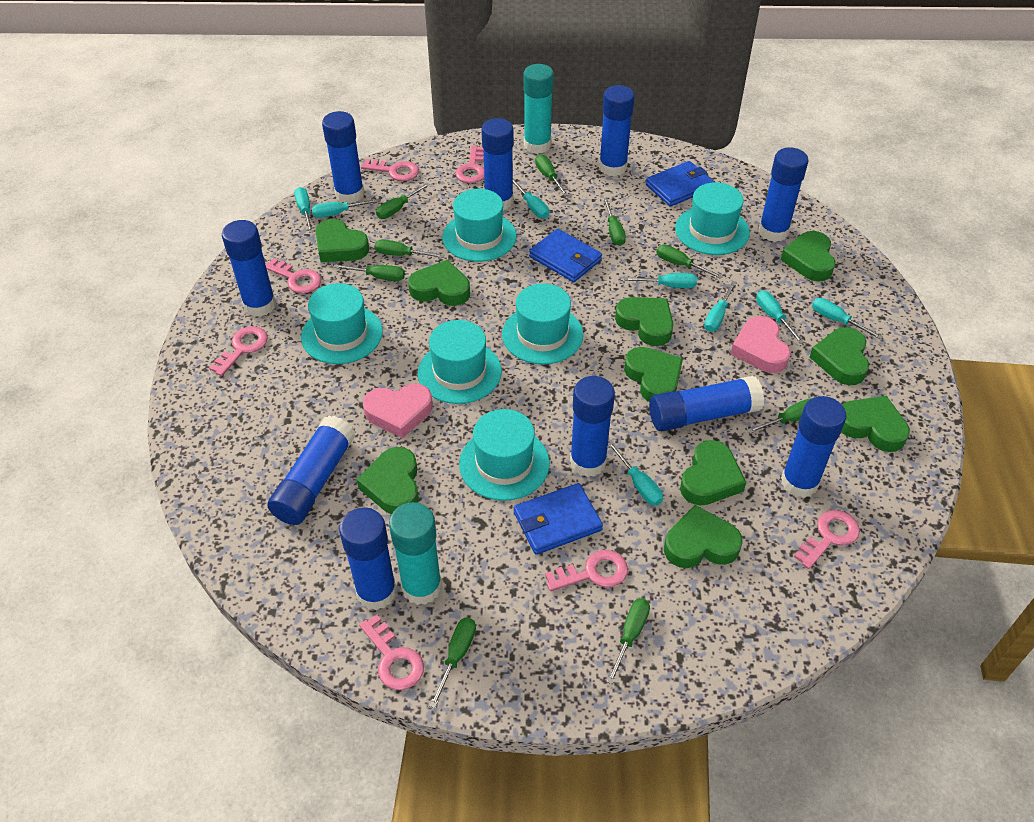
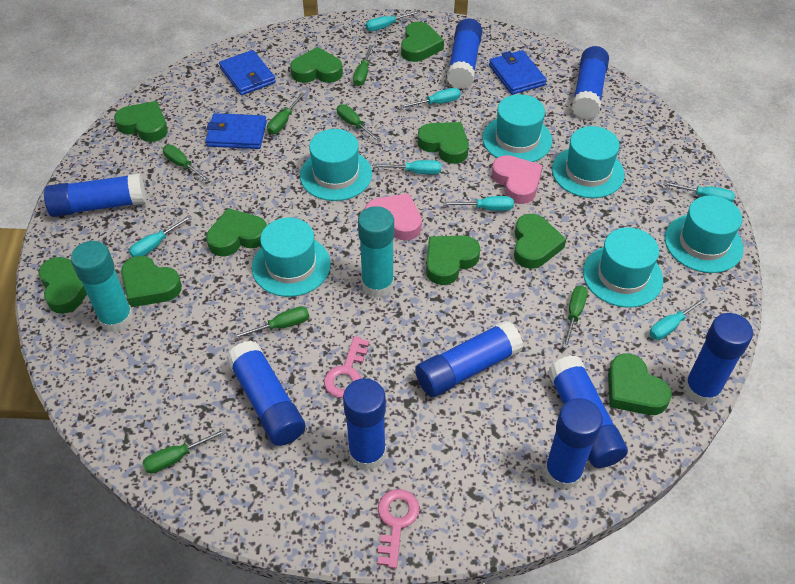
blue glue stick: [222,220,276,317] [267,416,355,525] [322,111,365,204] [339,507,397,610] [481,118,514,210] [570,376,615,477] [599,85,635,176] [649,376,764,431] [758,147,808,242] [781,396,846,498] = 10 -> [44,173,146,217] [226,340,306,446] [343,378,386,470] [415,320,523,397] [447,18,482,89] [544,398,603,490] [548,355,628,468] [572,46,609,119] [684,313,753,405] = 9
green screwdriver: [333,264,405,281] [375,239,444,258] [376,183,430,219] [429,618,476,708] [535,155,568,196] [603,198,626,246] [607,598,650,684] [656,245,722,279] [747,398,811,434] = 9 -> [143,428,227,474] [163,145,210,182] [233,306,309,340] [267,93,305,134] [337,104,382,142] [353,45,373,86] [563,286,588,349] = 7
pink key: [209,326,268,376] [265,258,321,294] [359,614,424,690] [361,159,419,181] [455,146,484,183] [545,550,628,591] [794,510,860,569] = 7 -> [324,336,369,398] [378,489,420,569] = 2
turquoise screwdriver: [294,187,313,233] [312,199,380,218] [513,179,549,219] [608,441,663,506] [623,273,697,288] [704,281,737,332] [756,291,804,344] [812,298,883,339] = 8 -> [129,215,192,257] [366,10,420,31] [373,160,441,174] [400,88,460,109] [443,196,514,211] [649,296,708,340] [663,182,735,202] = 7

